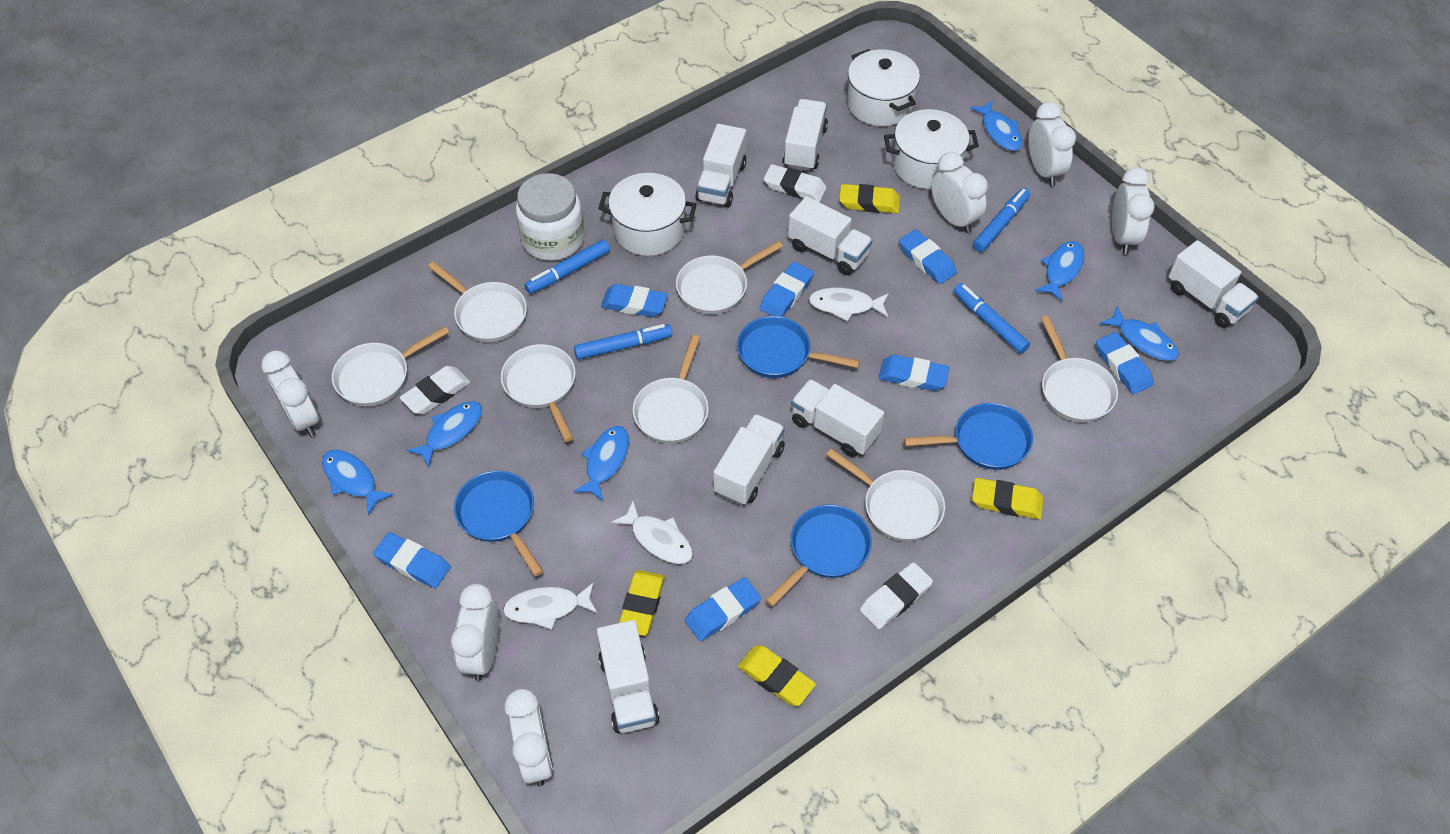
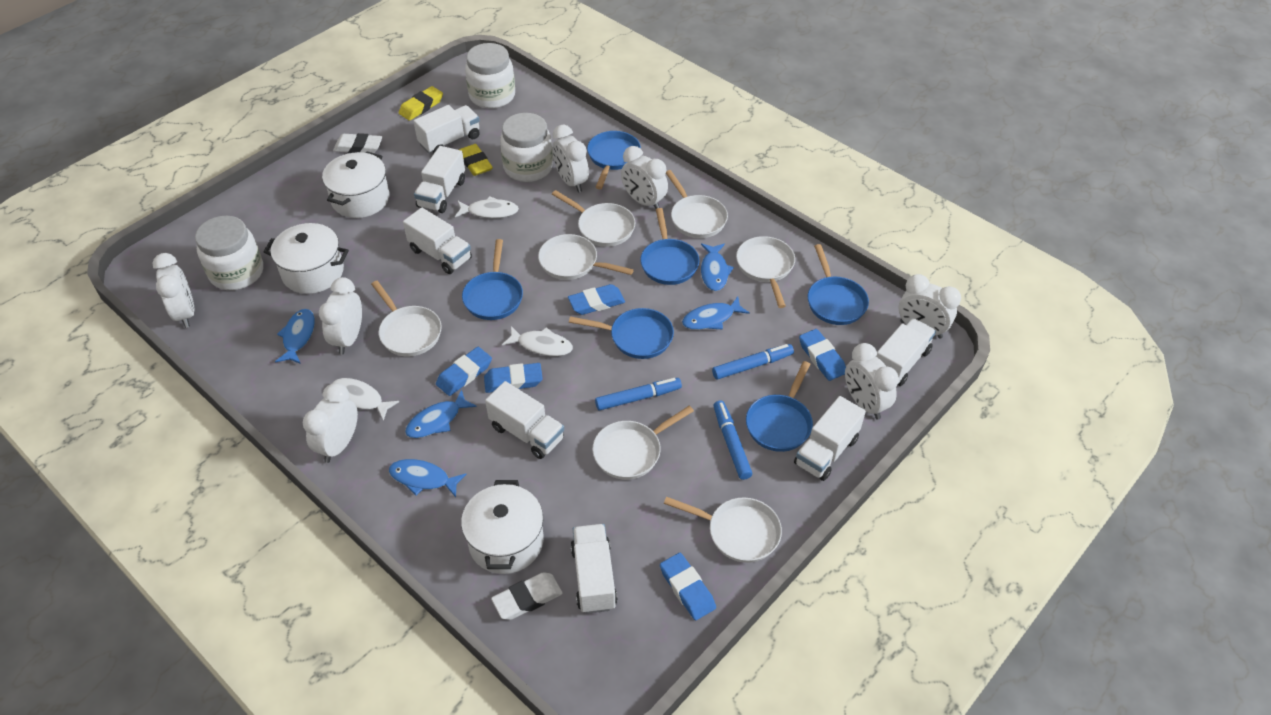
blue eraser: [373,532,451,588] [601,284,668,317] [685,577,761,641] [760,262,814,317] [879,355,950,391] [899,229,957,284] [1096,332,1153,394] = 7 -> [436,347,492,396] [484,363,543,393] [568,284,625,315] [660,553,716,620] [799,329,846,381] = 5
blue fish: [322,450,394,515] [407,401,482,467] [574,426,629,501] [970,100,1022,151] [1035,241,1085,301] [1100,306,1179,361] = 6 -> [275,309,315,364] [389,459,466,497] [405,389,477,438] [682,297,750,330] [701,244,734,291] = 5
blue marker: [524,239,610,294] [574,324,673,360] [953,283,1030,354] [973,188,1030,252] = 4 -> [595,378,682,411] [712,344,794,380] [714,400,752,480] = 3
blue pan: [454,471,543,576] [737,316,860,378] [765,504,872,607] [904,403,1033,470] = 4 -> [462,239,523,320] [569,308,674,359] [587,131,641,189] [640,208,700,285] [746,361,813,452] [808,244,869,325] = 6
white clock: [261,351,319,437] [451,584,499,681] [504,689,553,786] [931,152,988,233] [1029,102,1076,186] [1112,167,1155,254] = 6 -> [153,253,195,328] [303,383,358,463] [319,277,362,355] [552,125,589,193] [621,146,668,209] [845,343,899,420] [899,274,961,339] = 7
white eraser: [400,366,470,414] [764,164,827,202] [860,562,933,629] = 3 -> [333,133,382,153] [491,572,563,620] = 2
white jar: [516,173,585,261] = 1 -> [195,216,263,290] [465,43,515,109] [500,113,553,182] = 3
yellow eraser: [619,570,665,636] [738,645,816,706] [839,184,900,213] [972,478,1044,519] = 4 -> [399,86,443,121] [459,144,493,176] = 2

